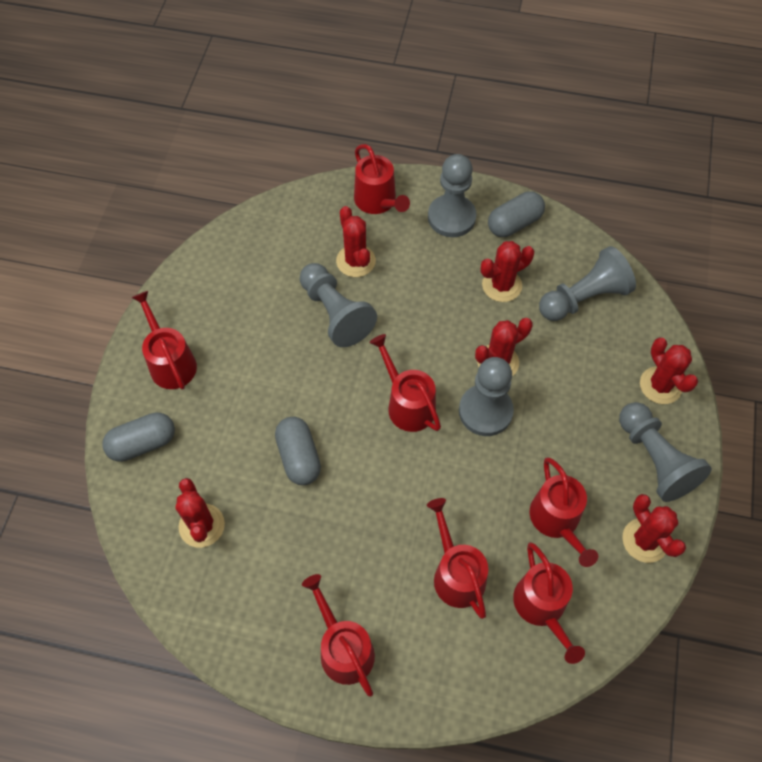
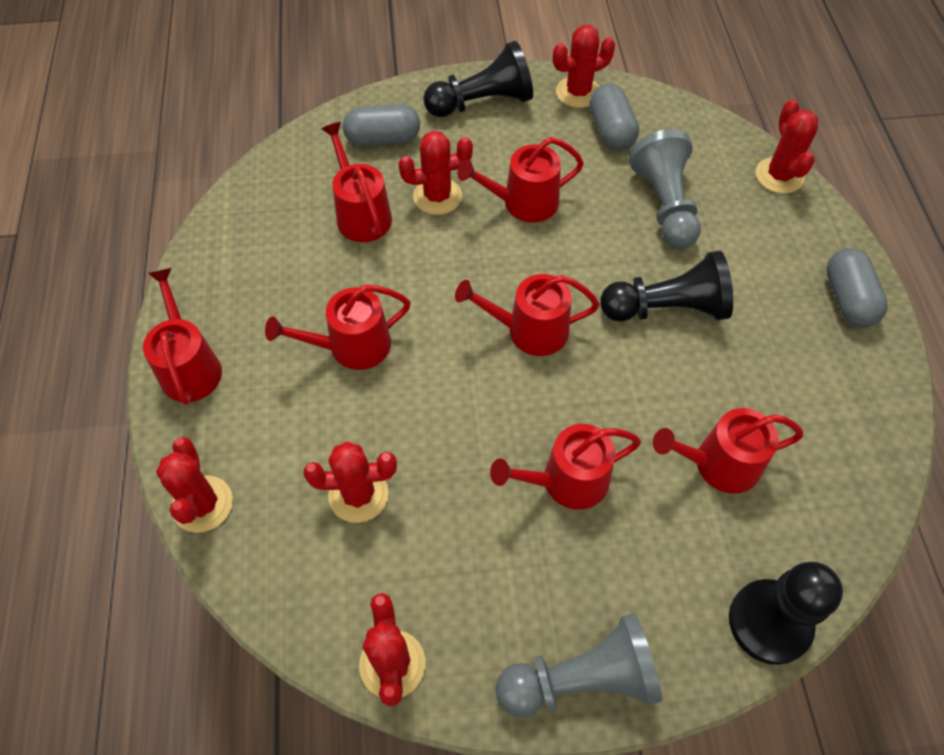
black pawn: none = 0 -> [423,41,533,117] [600,251,733,322] [729,562,843,665] = 3
grey pawn: [300,263,377,347] [428,154,477,237] [459,357,514,436] [539,246,636,321] [619,402,712,502] = 5 -> [496,613,662,718] [629,129,701,249] = 2

